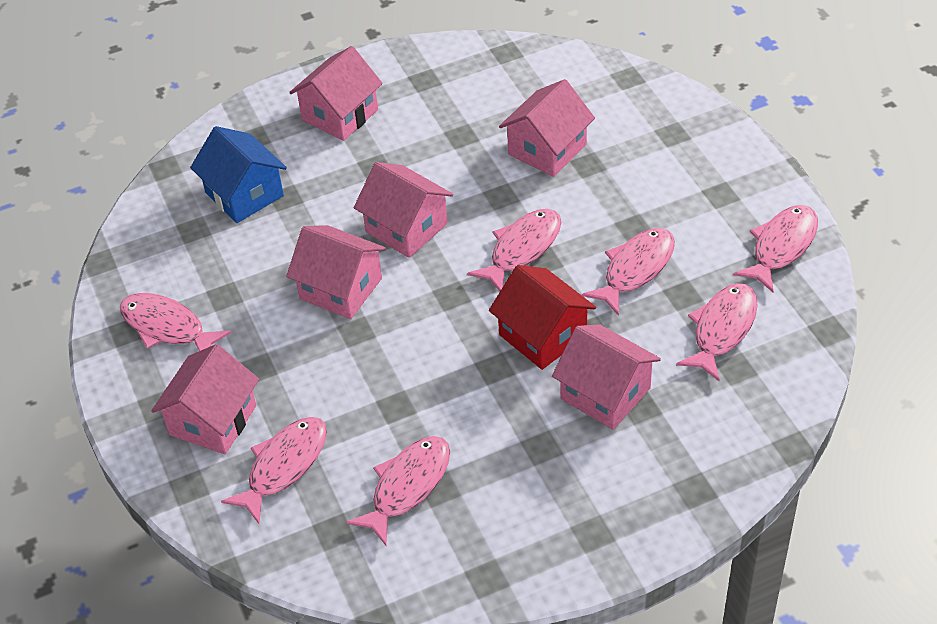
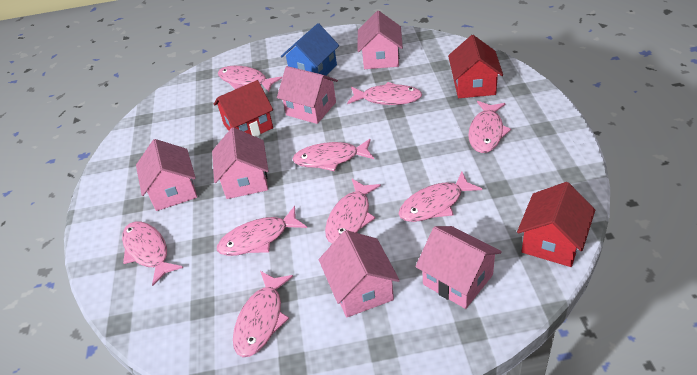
pink fish: [120,293,232,351] [221,417,327,524] [346,436,450,545] [467,209,561,291] [582,228,675,316] [676,283,758,381] [733,205,818,292] = 7 -> [122,221,183,286] [217,206,307,256] [218,66,282,92] [233,271,293,357] [292,139,374,171] [325,179,381,244] [347,82,422,105] [398,172,482,222] [468,101,511,153] = 9
red house: [489,265,596,370] = 1 -> [214,80,273,137] [448,35,503,98] [517,182,595,267] = 3

